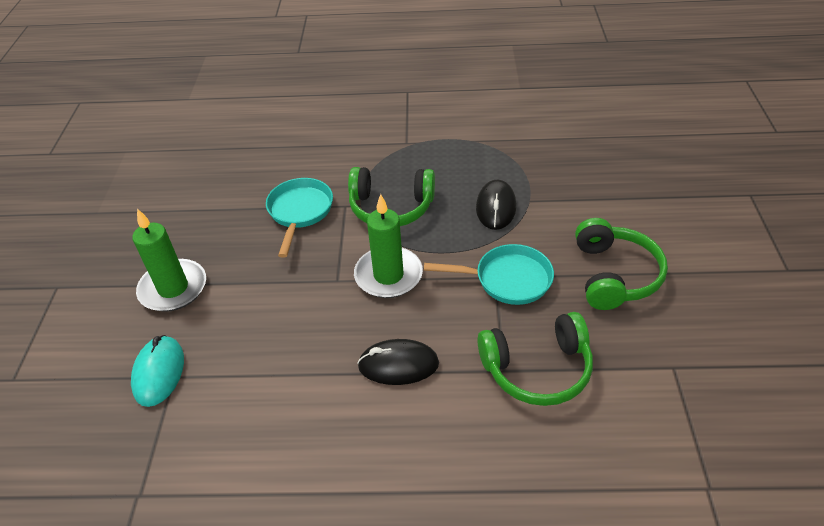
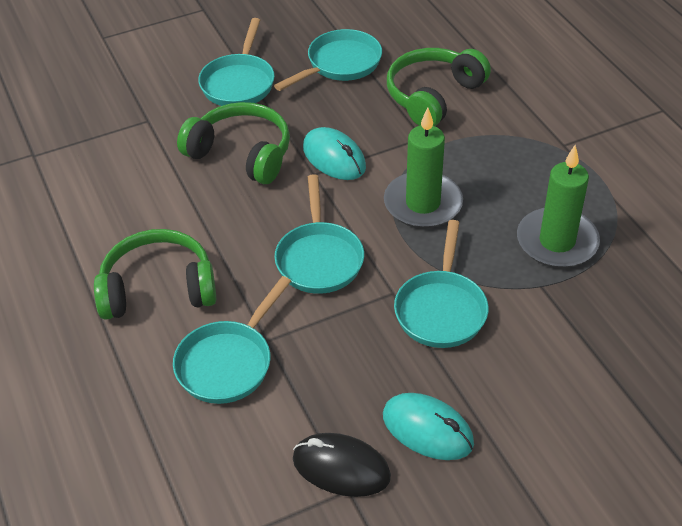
black mouse: [357,339,439,385] [476,180,516,230] = 2 -> [293,433,391,497] = 1
turquoise mouse: [131,335,184,407] = 1 -> [303,127,366,180] [383,393,474,460] = 2
turquoise pan: [266,178,333,258] [424,244,554,305] = 2 -> [173,276,291,404] [198,18,275,106] [274,29,382,91] [274,174,364,294] [394,220,489,348] = 5

